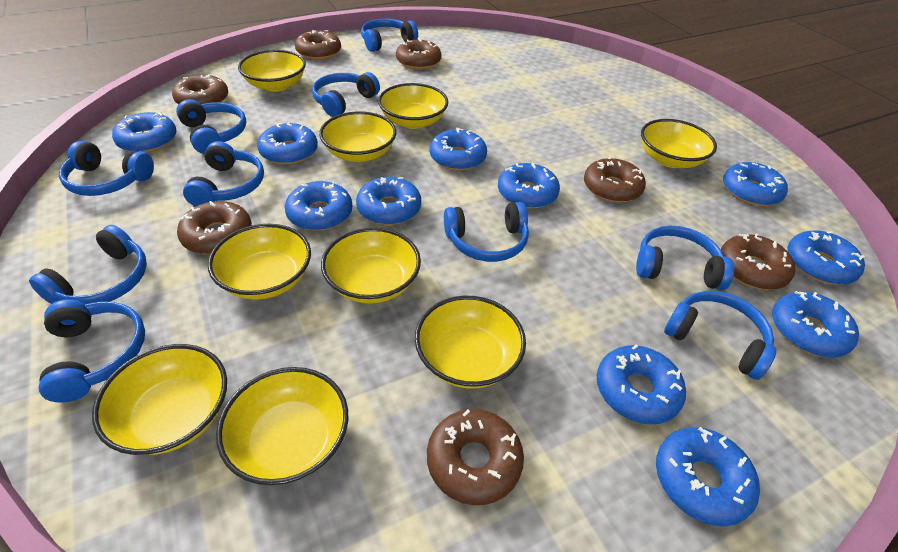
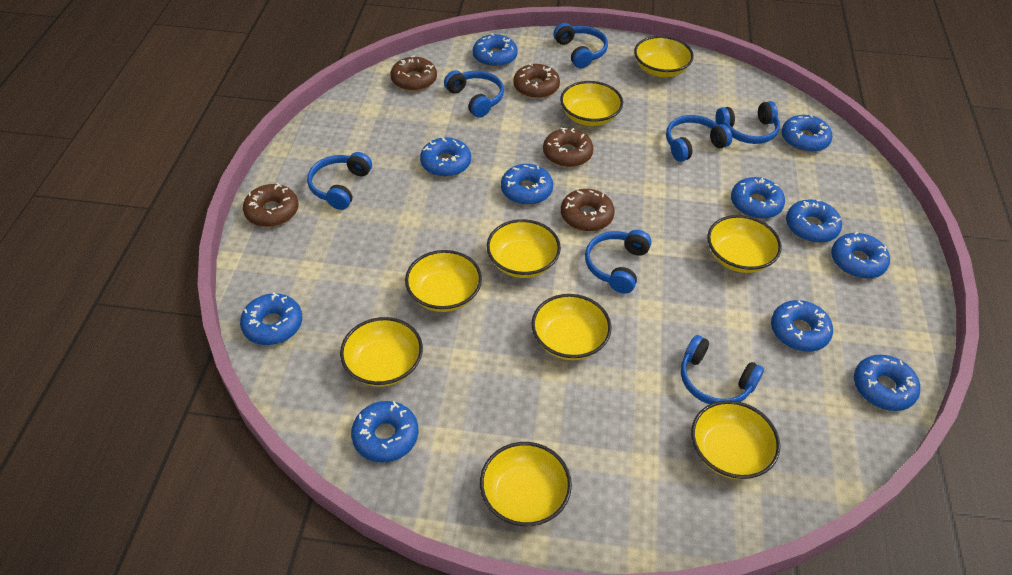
blue headphones: [29,225,147,304] [39,299,145,403] [59,141,154,196] [176,99,246,154] [183,141,264,206] [312,72,380,117] [361,19,418,52] [444,202,529,262] [636,226,734,290] [664,291,777,380] = 10 -> [307,152,372,210] [444,70,504,118] [553,23,608,68] [585,230,652,294] [666,115,732,162] [681,335,764,405] [716,101,780,144] = 7
brown donut: [172,74,228,104] [177,201,252,254] [295,30,341,60] [396,39,442,69] [427,409,524,505] [584,157,646,203] [721,234,796,290] = 7 -> [243,183,298,227] [390,56,437,91] [513,64,560,99] [543,128,594,167] [561,189,615,232] = 5

